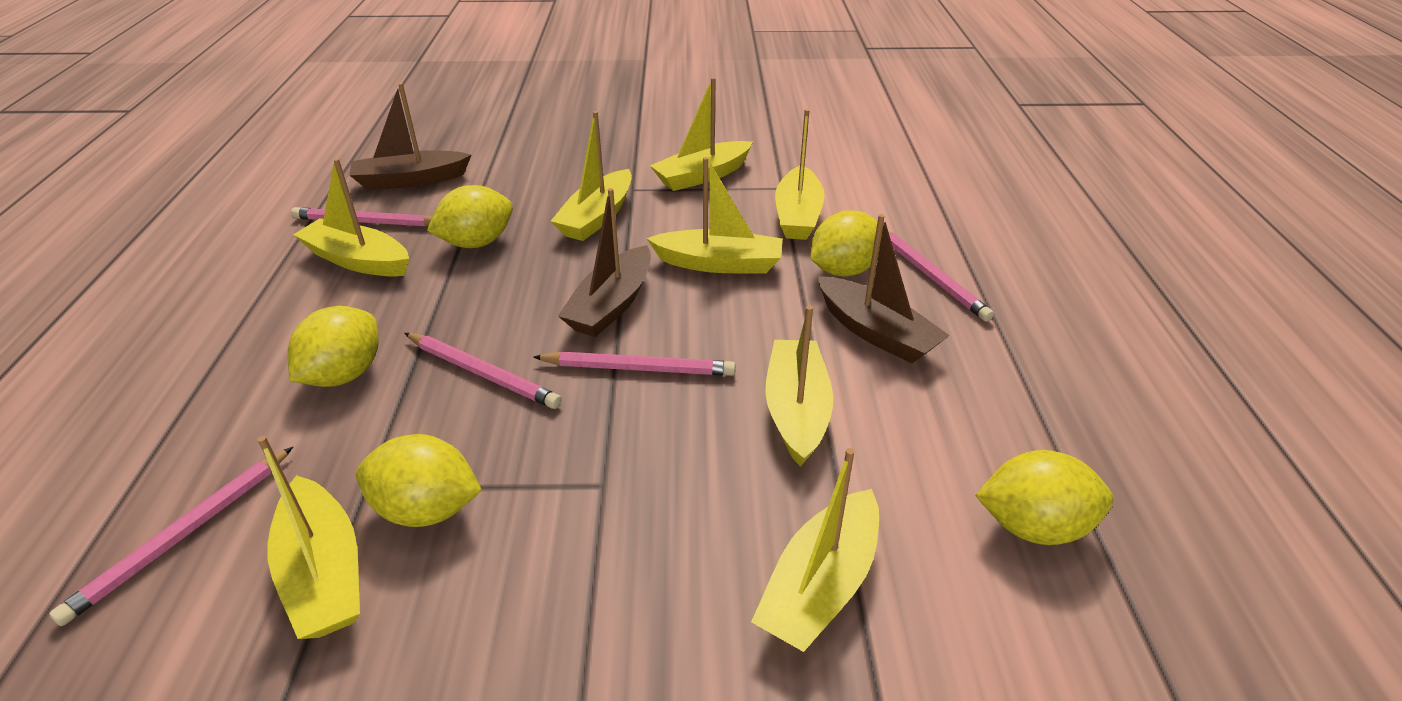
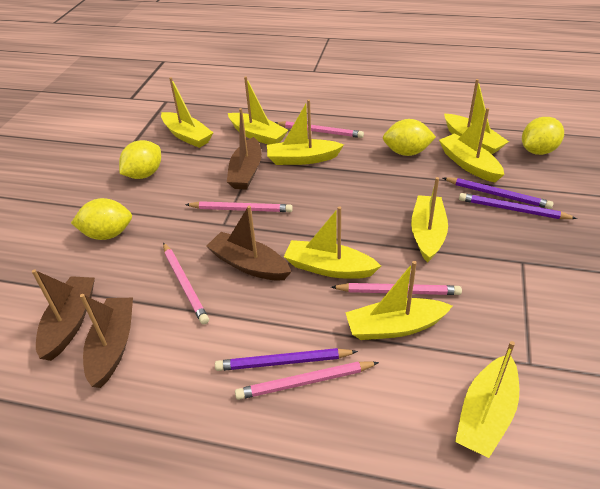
brown boat: [349,83,471,190] [558,188,651,337] [818,214,950,364] = 3 -> [32,269,95,361] [80,294,133,388] [206,206,291,281] [227,108,262,190] = 4
purple pencil: none = 0 -> [215,348,358,371] [443,177,554,209] [459,193,577,219] = 3
yellow boat: [257,436,360,639] [293,158,409,277] [551,111,632,241] [647,157,783,274] [650,77,753,191] [751,448,879,652] [765,305,833,467] [775,109,825,240] = 8 -> [161,77,213,148] [228,76,288,145] [267,99,344,165] [284,206,381,279] [345,261,452,340] [411,177,448,263] [439,108,504,182] [444,79,509,154] [455,341,519,458] = 9
yellow lemon: [288,306,379,387] [356,434,482,527] [427,185,513,248] [810,210,883,277] [975,450,1114,545] = 5 -> [71,198,132,240] [119,140,161,179] [383,119,436,156] [522,117,564,155] = 4

